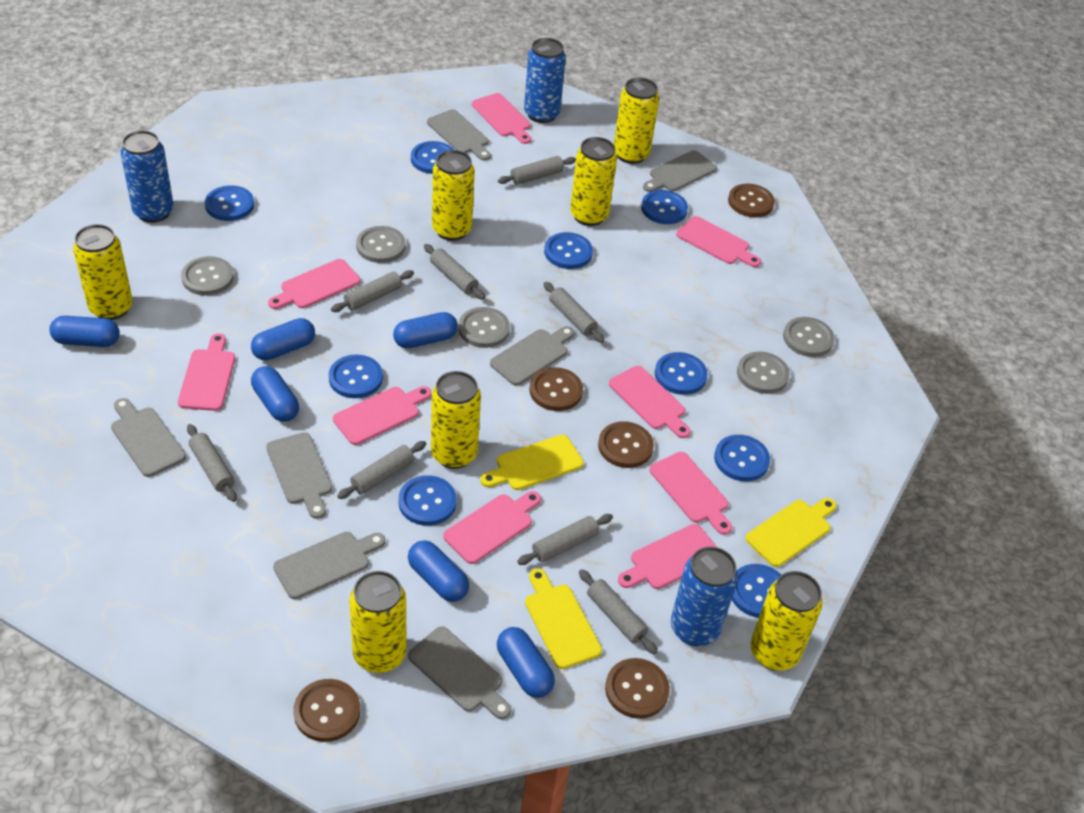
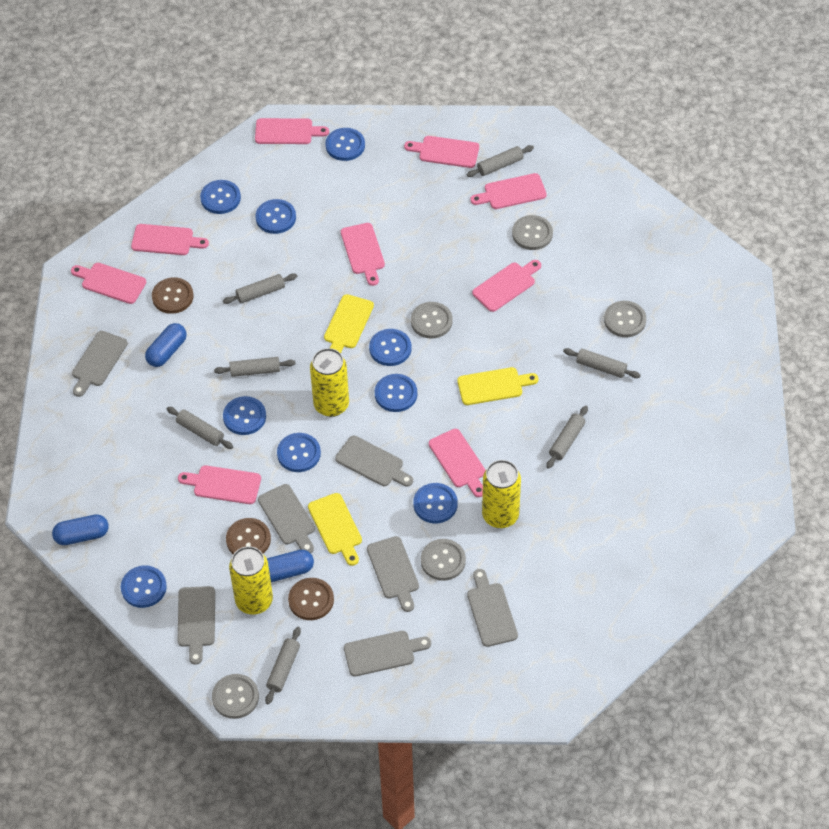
blue can: [120,130,174,223] [524,38,566,123] [671,547,738,646] = 3 -> none = 0
blue capsule: [49,316,120,347] [251,318,315,360] [251,366,299,422] [393,312,458,348] [408,540,469,602] [497,627,555,698] = 6 -> [52,514,109,545] [145,323,187,367] [267,550,314,582] = 3
brown button: [293,679,360,742] [529,367,583,411] [598,421,654,468] [605,658,670,719] [728,184,775,218] = 5 -> [152,277,194,314] [226,518,271,554] [288,578,334,620] = 3
grey rolling pin: [187,424,237,502] [331,270,414,312] [337,441,426,499] [424,244,485,300] [498,156,576,185] [517,514,613,565] [543,282,604,343] [579,569,658,655] = 8 -> [167,407,233,449] [214,357,295,377] [223,273,297,304] [265,627,301,704] [466,145,534,177] [546,406,588,469] [563,348,641,378] = 7
yellow can: [73,224,133,320] [349,571,406,673] [431,371,481,469] [432,150,475,241] [570,137,617,226] [614,78,659,164] [751,571,823,671] = 7 -> [229,546,273,615] [310,348,349,417] [482,460,521,528] = 3

